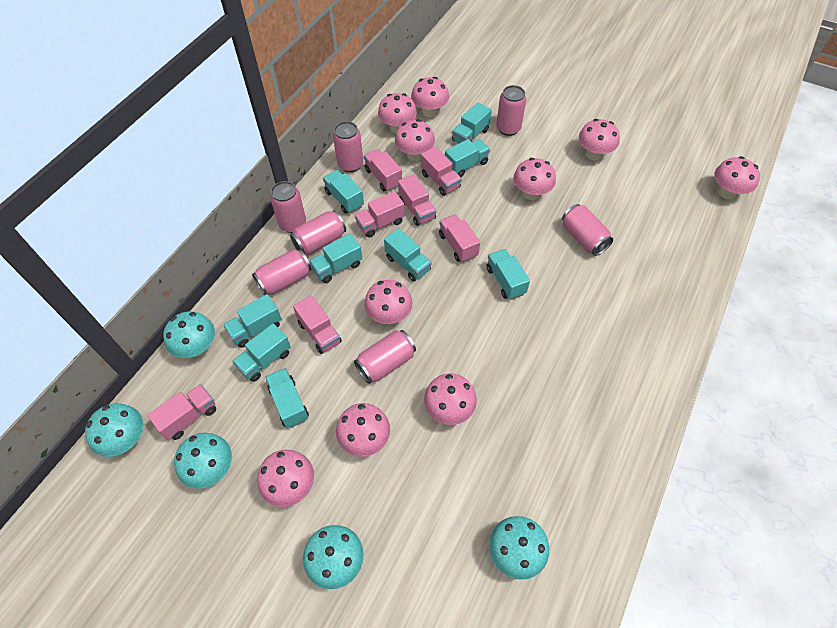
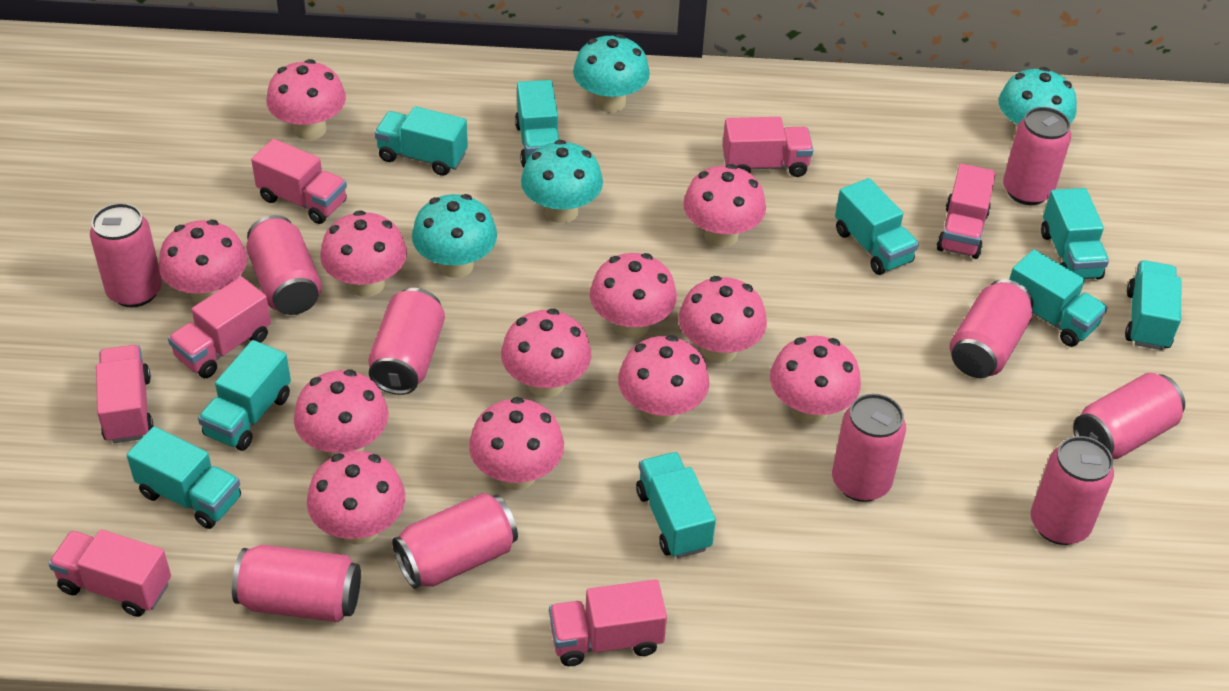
pink can: [252,249,311,295] [270,181,306,233] [290,210,346,255] [333,121,363,172] [354,330,416,384] [496,85,526,136] [562,204,613,256] = 7 -> [90,203,162,307] [232,545,361,622] [246,215,322,315] [368,288,445,395] [392,493,518,589] [832,394,906,502] [950,279,1033,378] [1003,107,1071,205] [1031,436,1114,545] [1073,373,1185,459] = 10
pink mushroom: [257,450,314,507] [336,403,390,457] [364,280,412,324] [378,93,417,133] [395,119,435,161] [411,77,449,117] [424,373,477,425] [513,158,556,200] [579,119,620,160] [714,156,760,199] = 10 -> [159,220,247,304] [266,59,346,140] [294,370,389,457] [307,451,405,545] [320,210,407,297] [469,397,564,490] [501,309,591,398] [590,253,677,338] [618,335,710,425] [679,276,767,363] [683,164,766,248] [770,336,861,424] = 12
turquoise mushroom: [85,403,143,457] [163,311,215,358] [174,433,232,489] [303,525,364,589] [489,516,549,580] = 5 -> [412,194,497,278] [521,140,603,223] [573,34,650,112] [999,67,1077,138] = 4

